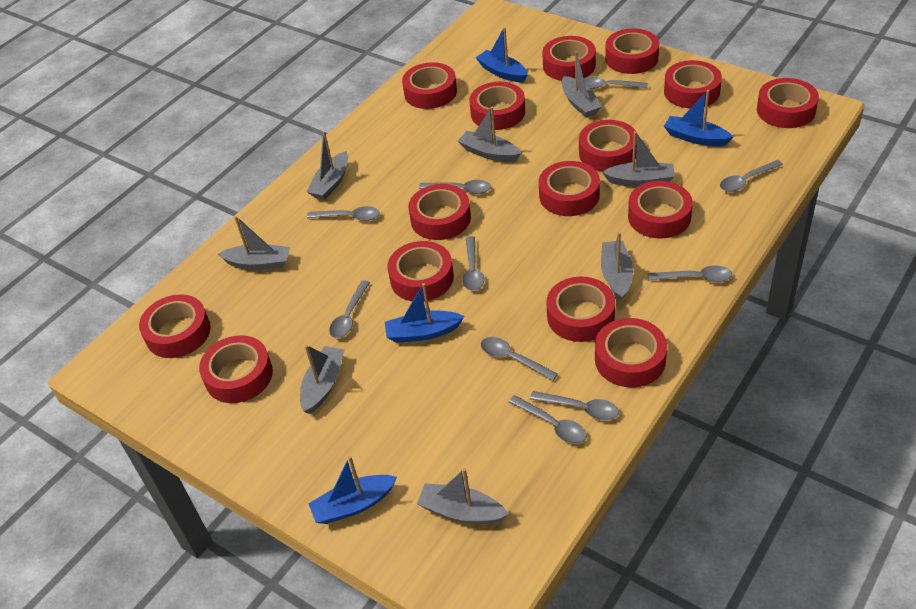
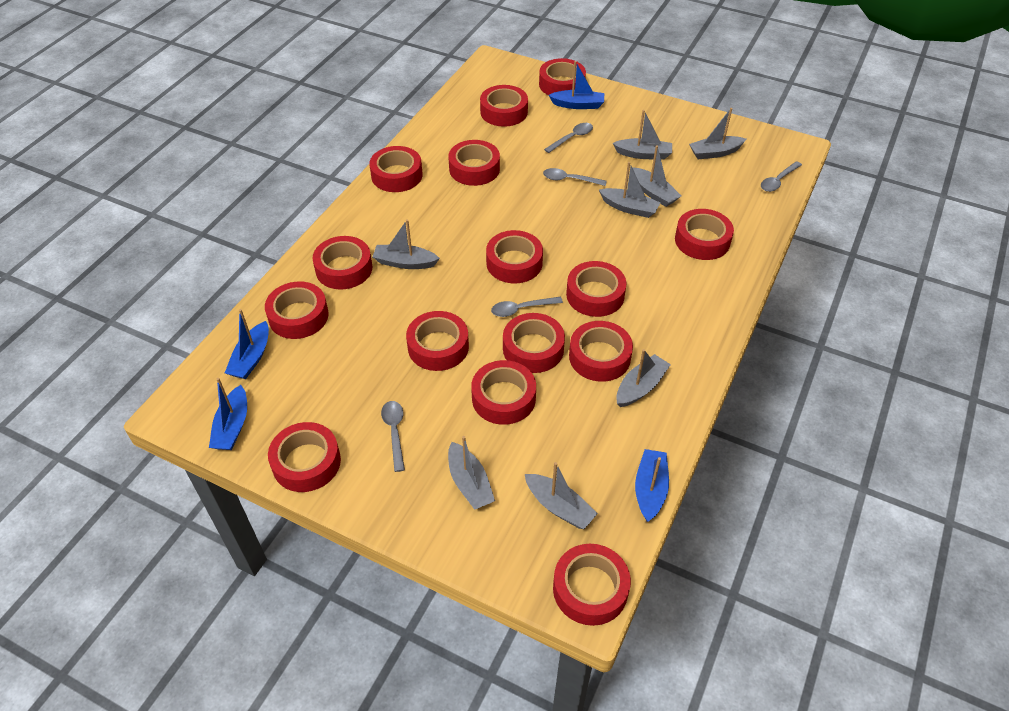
grey spoon: [307,206,379,221] [329,280,370,338] [419,180,491,194] [462,236,484,291] [481,337,558,381] [509,395,586,444] [530,391,619,420] [584,77,648,89] [648,265,732,282] [720,160,783,192] = 10 -> [381,401,405,472] [491,297,563,317] [543,168,607,186] [544,123,593,153] [761,161,802,192] = 5

